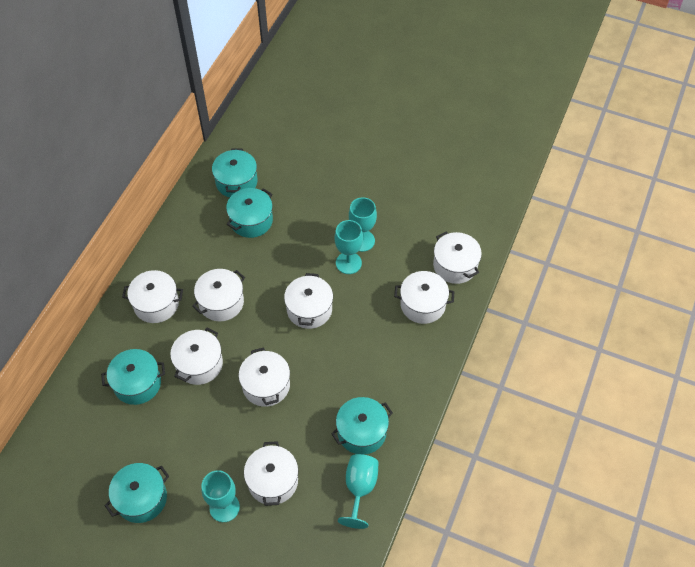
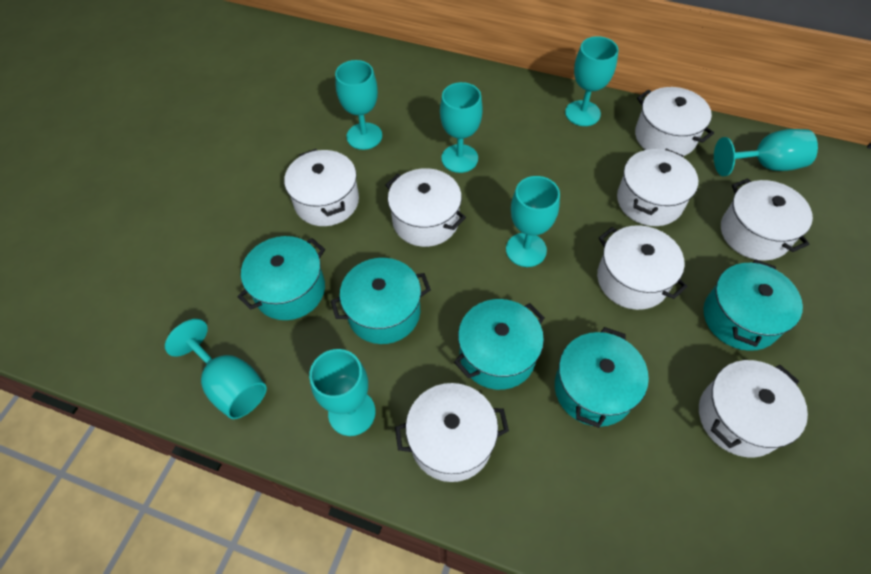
turquoise goblet: [202,470,240,522] [335,220,363,274] [338,454,379,529] [349,197,377,252] = 4 -> [165,319,267,419] [309,349,376,436] [335,60,382,150] [440,82,483,173] [506,176,560,267] [565,36,618,126] [714,129,818,176] = 7

